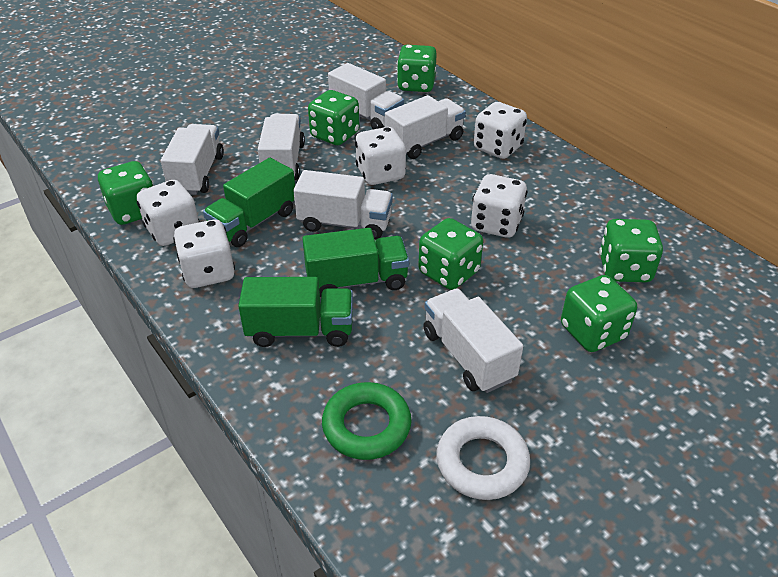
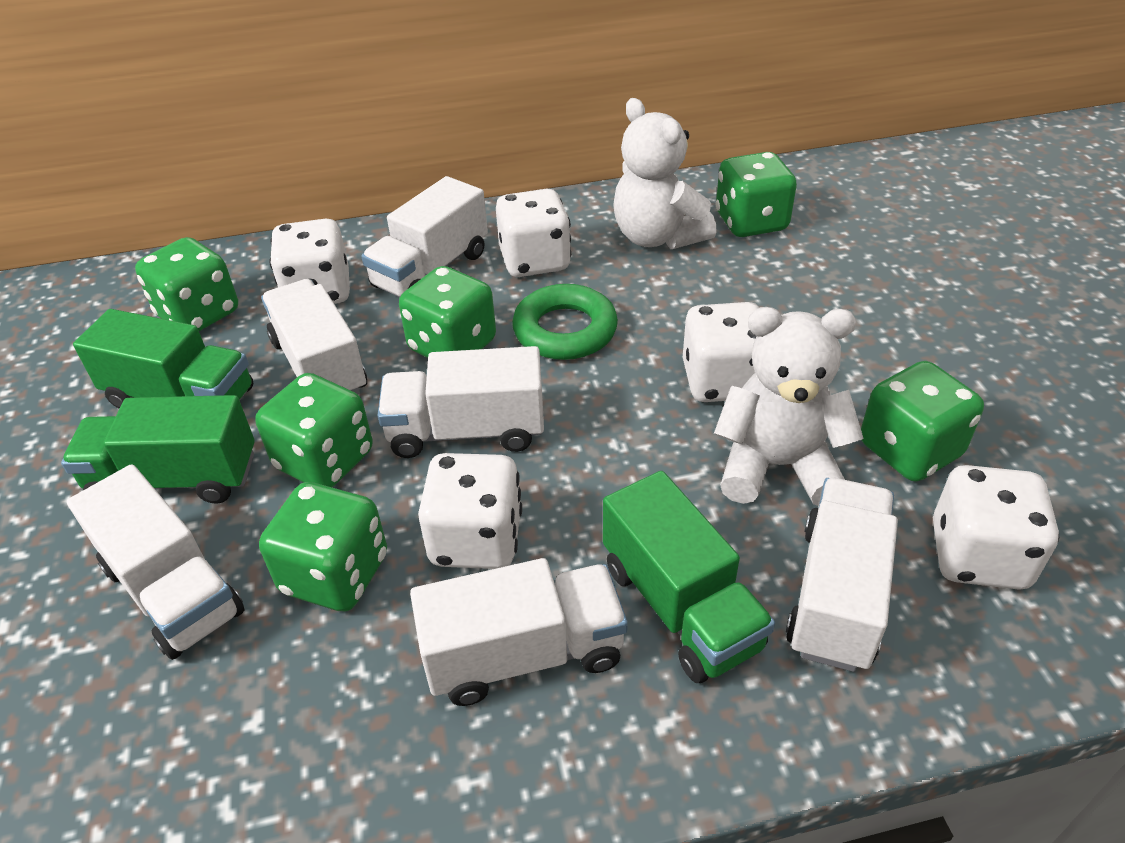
white ring: [436,416,530,500] = 1 -> none = 0
white teddy bear: none = 0 -> [613,98,717,249] [714,307,864,506] = 2

